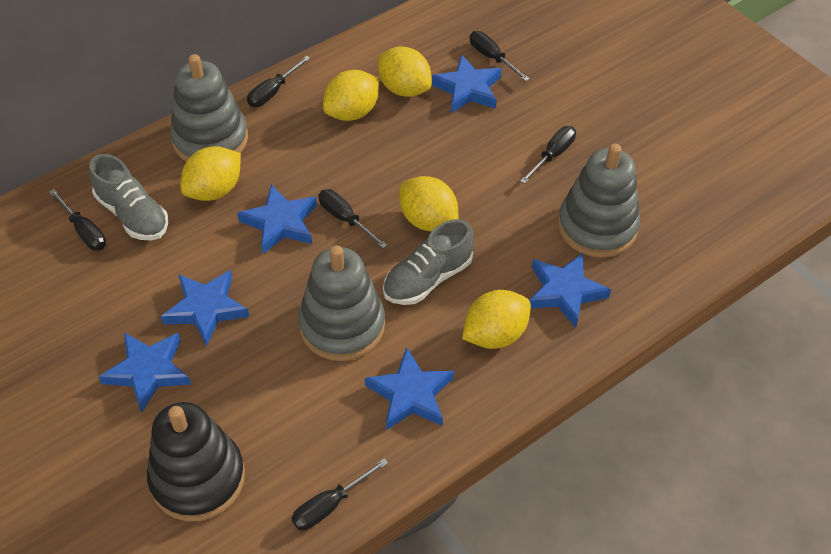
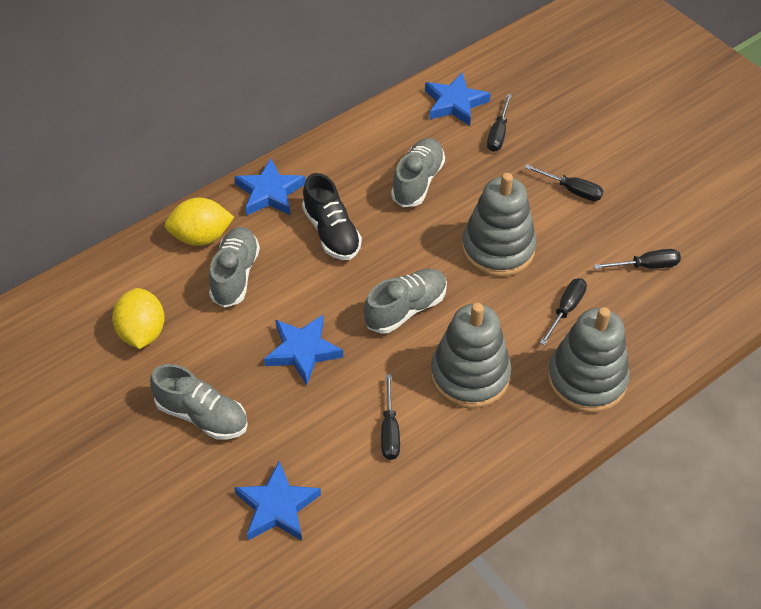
black screwdriver: [49,189,106,250] [247,56,310,107] [291,458,388,530] [318,189,388,249] [470,31,530,81] [520,126,576,184] = 6 -> [381,374,400,460] [487,94,512,152] [524,164,603,201] [540,278,587,345] [594,249,681,269] = 5
black shoe: none = 0 -> [302,173,362,260] = 1
black stacking toy: [147,402,245,521] = 1 -> none = 0
blue star: [99,332,191,412] [161,270,249,347] [237,184,317,254] [365,347,454,430] [431,54,502,113] [529,253,611,328] = 6 -> [234,158,305,216] [234,461,321,541] [264,315,343,385] [425,72,491,126] = 4
grey shoe: [89,154,168,240] [383,219,474,305] = 2 -> [150,364,248,440] [209,227,260,308] [364,268,447,334] [391,138,445,207] = 4
yellow lemon: [180,146,241,201] [323,70,379,121] [378,46,432,97] [399,176,459,231] [462,290,531,349] = 5 -> [112,288,165,349] [165,198,234,246] = 2

